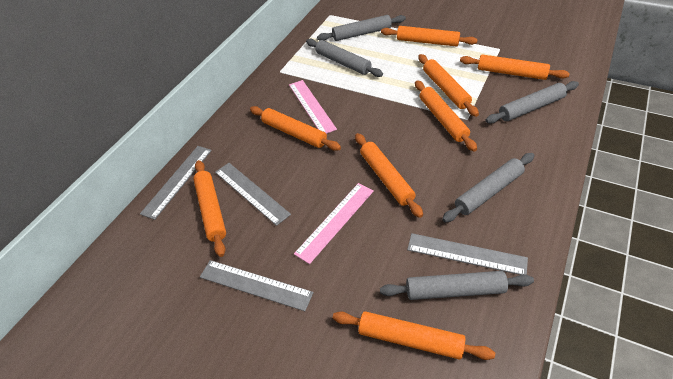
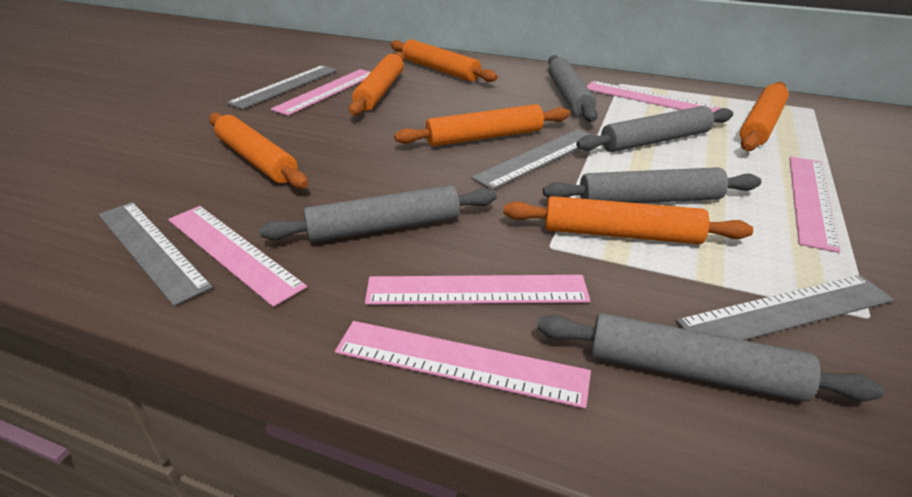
orange rolling pin: [193,160,226,257] [250,106,341,151] [333,311,495,360] [355,133,423,218] [381,26,478,47] [415,80,477,151] [418,54,479,117] [460,55,570,80] = 8 -> [209,113,308,189] [349,52,405,116] [390,40,498,82] [394,104,570,146] [503,196,753,244] [740,82,789,151] = 6
pink ruler: [289,80,337,134] [294,183,374,264] = 2 -> [168,206,307,307] [271,69,371,116] [335,321,591,409] [365,275,590,305] [587,81,720,112] [789,156,840,253] = 6

